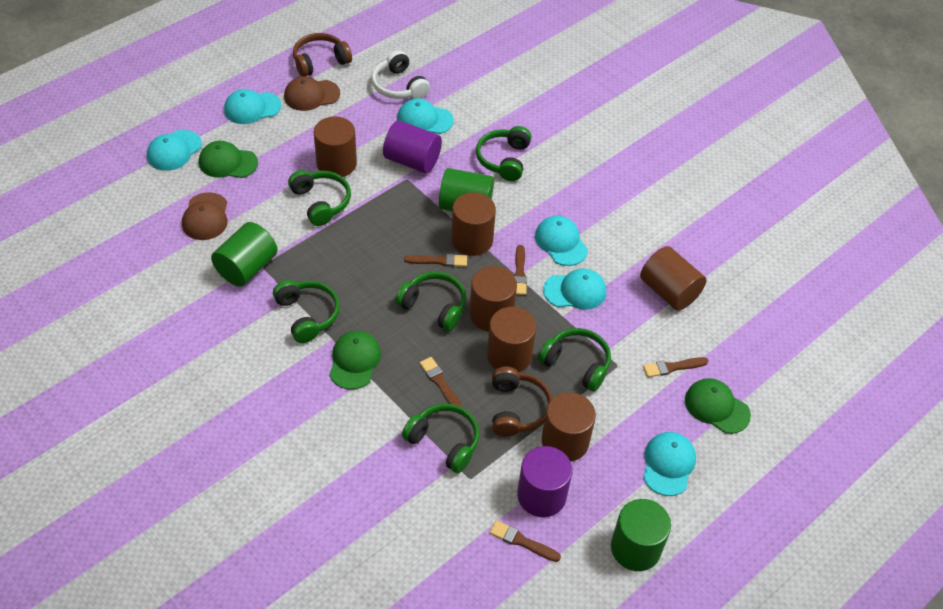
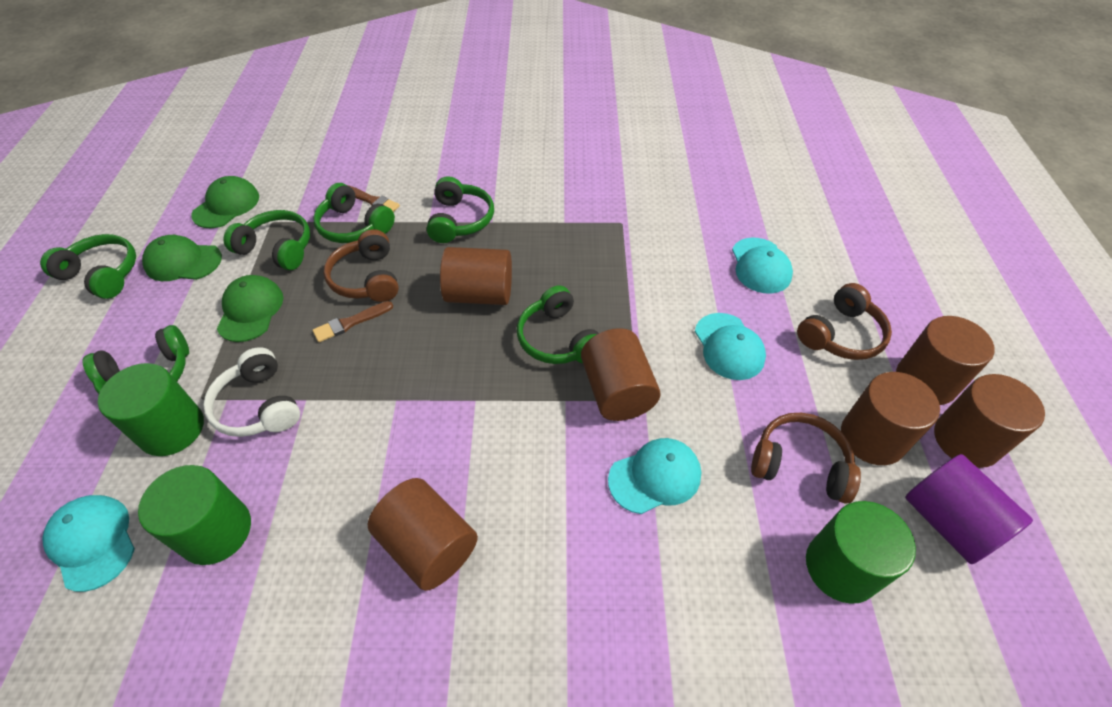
brown brush: [404,254,467,267] [420,357,462,407] [490,520,561,562] [514,245,527,295] [643,357,708,377] = 5 -> [313,301,393,342] [347,185,400,212] = 2
brown cap: [182,192,228,240] [284,76,340,111] = 2 -> none = 0
brown headphones: [293,33,352,77] [492,367,552,437] = 2 -> [324,229,399,302] [751,413,861,504] [797,283,892,360] = 3
purple cylinder: [383,120,442,173] [517,446,572,517] = 2 -> [905,454,1033,564] = 1
turquoise cap: [147,130,202,171] [224,89,281,124] [397,98,454,134] [535,216,588,266] [543,269,606,310] [643,432,696,496] = 6 -> [42,495,135,592] [608,438,701,514] [695,313,766,380] [732,238,793,294] = 4

